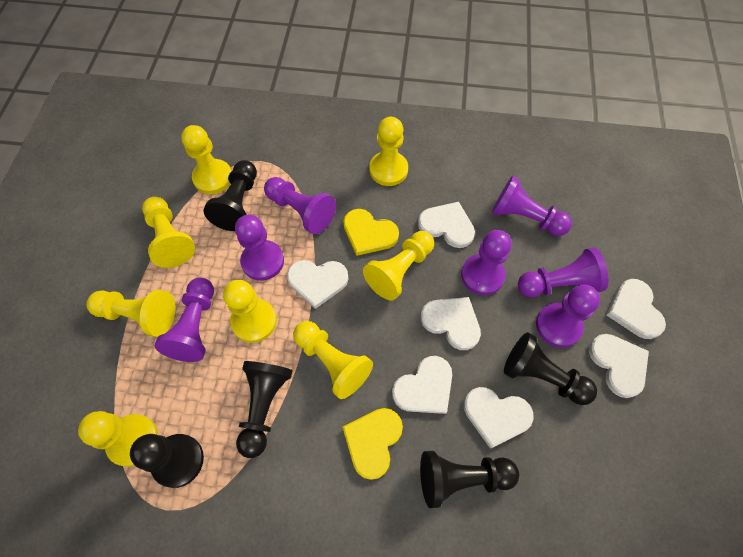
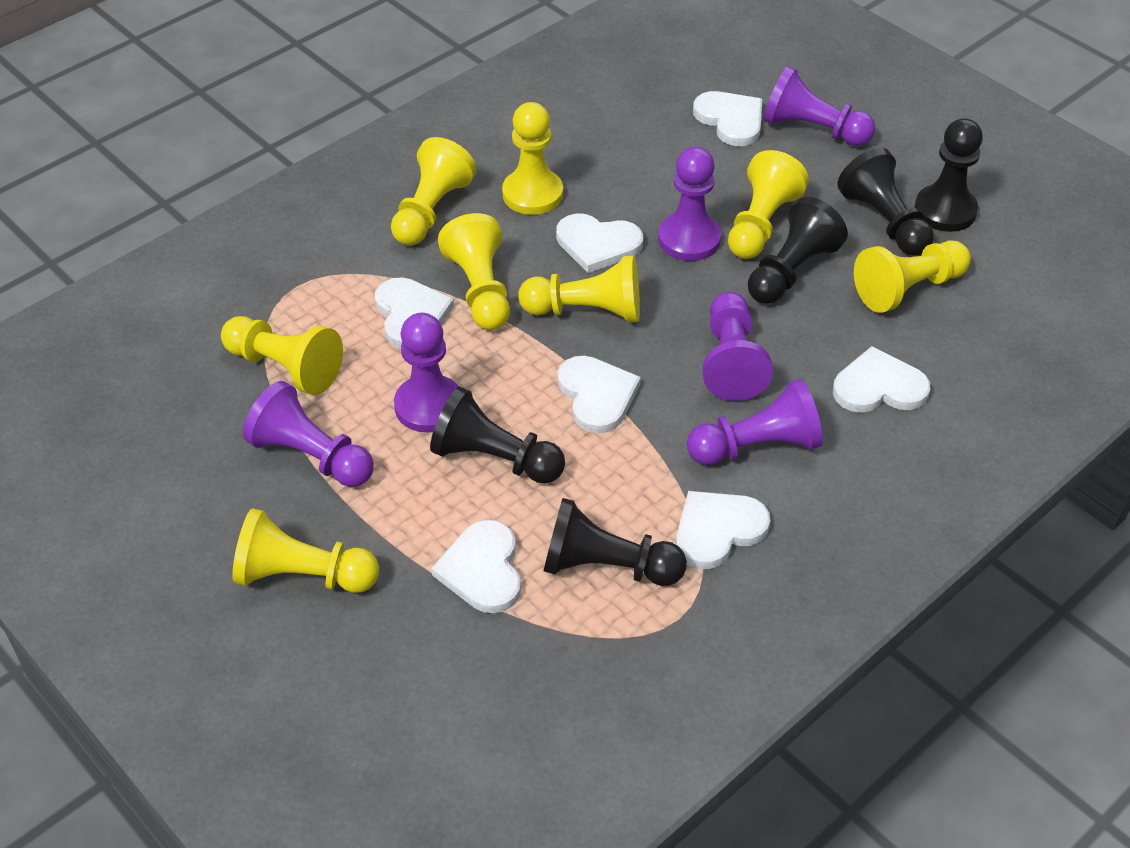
purple pawn: [154,278,214,362] [235,215,284,281] [264,177,336,234] [461,230,511,295] [492,176,572,236] [518,247,609,297] [536,285,600,348] = 7 -> [243,381,374,487] [394,313,459,433] [658,147,721,261] [687,379,823,465] [702,292,773,401] [764,66,875,146] = 6
yellow heart: [342,408,403,480] [343,209,399,256] = 2 -> none = 0

